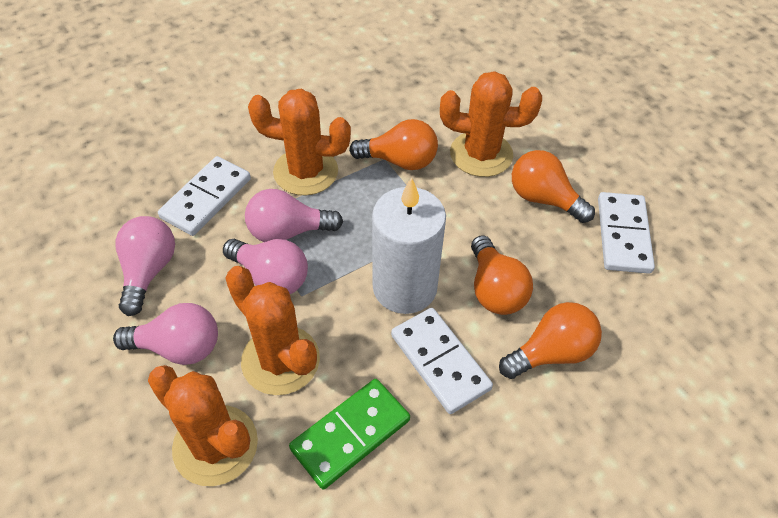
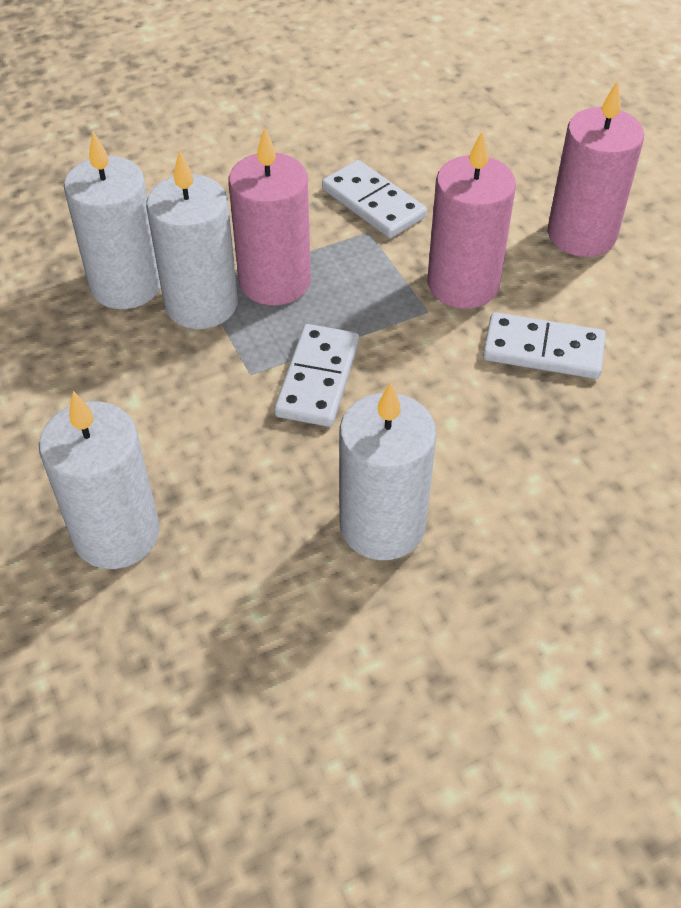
green domino: [289,379,410,489] = 1 -> none = 0
orange cactus: [148,365,258,486] [225,266,320,395] [248,89,351,196] [440,71,542,177] = 4 -> none = 0
orange light bulb: [349,119,438,170] [471,235,533,315] [499,302,602,379] [512,150,595,223] = 4 -> none = 0
pink candle: none = 0 -> [229,128,311,306] [427,130,516,309] [547,80,644,257] = 3
pink light bulb: [113,303,218,365] [116,216,175,316] [223,239,308,294] [245,189,343,242] = 4 -> none = 0
white candle: [372,177,446,314] = 1 -> [39,391,160,569] [64,132,161,309] [146,150,238,329] [339,382,437,560] = 4

